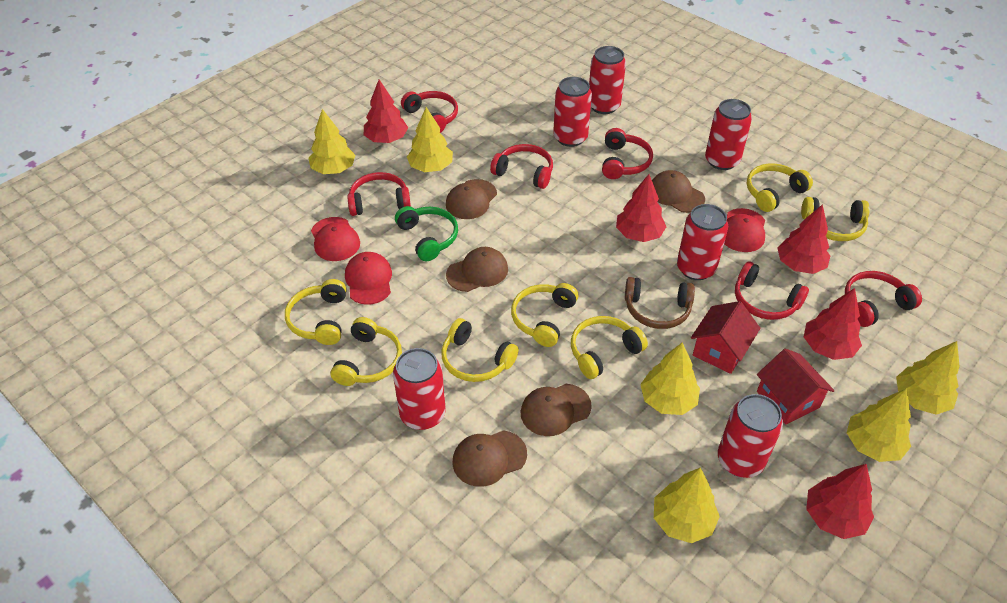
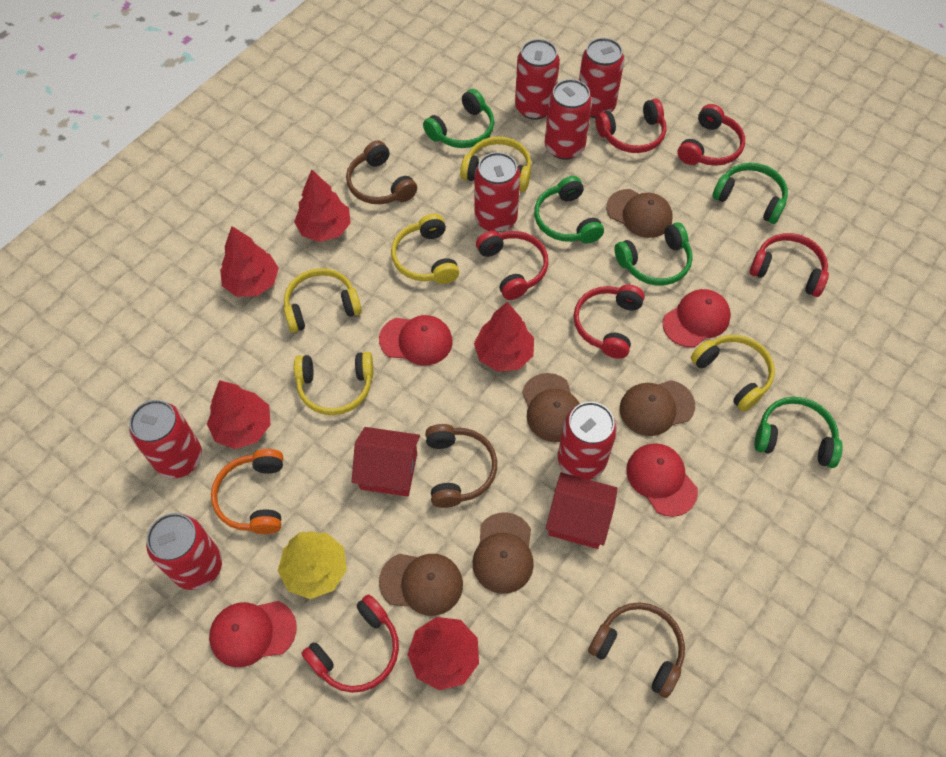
brown headphones: [625,277,695,329] = 1 -> [346,140,417,204] [425,424,497,508] [588,602,685,698] = 3
green headphones: [395,206,458,261] = 1 -> [423,89,494,148] [534,176,604,243] [615,222,693,285] [712,163,788,224] [755,397,843,468] = 5
orange headphones: none = 0 -> [211,449,283,534] = 1
red can: [393,348,446,430] [553,77,592,147] [589,46,626,114] [677,204,728,280] [705,99,752,170] [718,394,783,478] = 6 -> [129,400,202,479] [146,513,222,590] [474,152,520,232] [515,39,560,120] [545,79,592,160] [558,402,617,480] [579,38,624,118] = 7
red cap: [311,217,360,261] [345,252,392,305] [724,208,765,252] = 3 -> [209,601,297,667] [379,315,452,365] [626,443,698,517] [663,289,731,347] = 4
yellow headphones: [285,279,347,345] [331,317,402,386] [441,318,519,382] [511,283,578,347] [571,316,648,379] [747,163,813,212] [801,197,870,241] = 7 -> [284,268,362,333] [294,352,373,415] [391,213,459,284] [460,136,531,192] [691,335,775,412] = 5
yellow tree: [308,109,355,174] [407,107,453,172] [640,342,700,415] [654,468,720,543] [847,388,911,462] [896,341,960,415] = 6 -> [278,531,347,599] = 1

